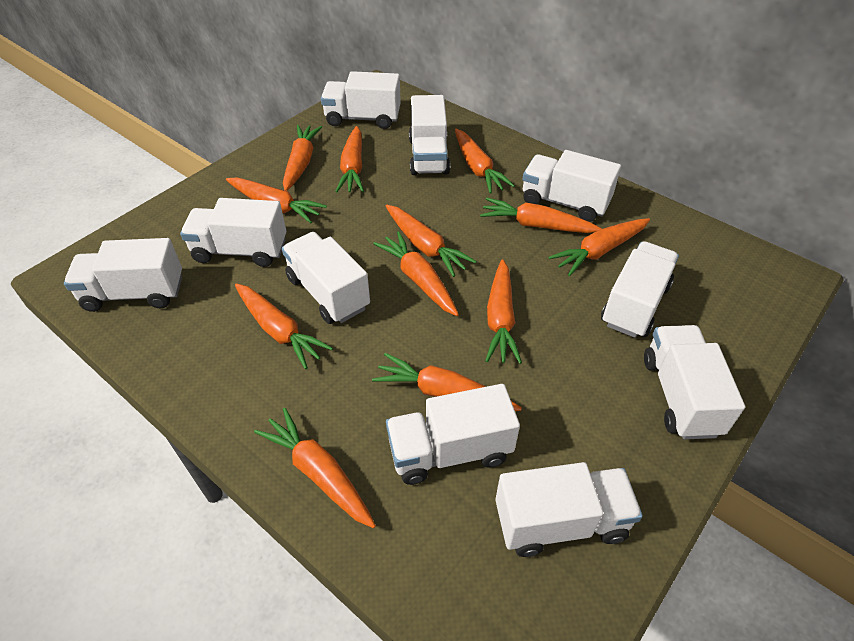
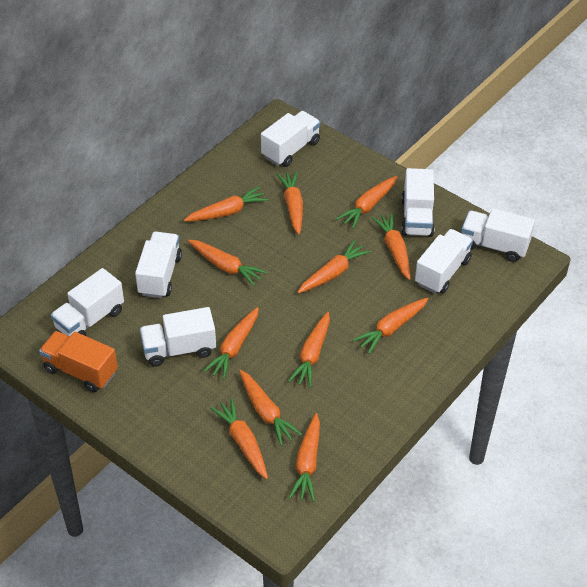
orange truck: none = 0 -> [39,331,118,392] = 1
white truck: [64,238,182,312] [180,198,286,267] [282,232,370,324] [321,71,401,129] [386,384,520,485] [409,95,450,175] [495,462,643,557] [522,150,621,222] [601,241,679,338] [644,325,745,440] = 10 -> [51,268,124,336] [135,232,182,298] [140,307,216,367] [261,111,321,167] [401,168,435,237] [415,229,473,294] [461,208,535,262] = 7

